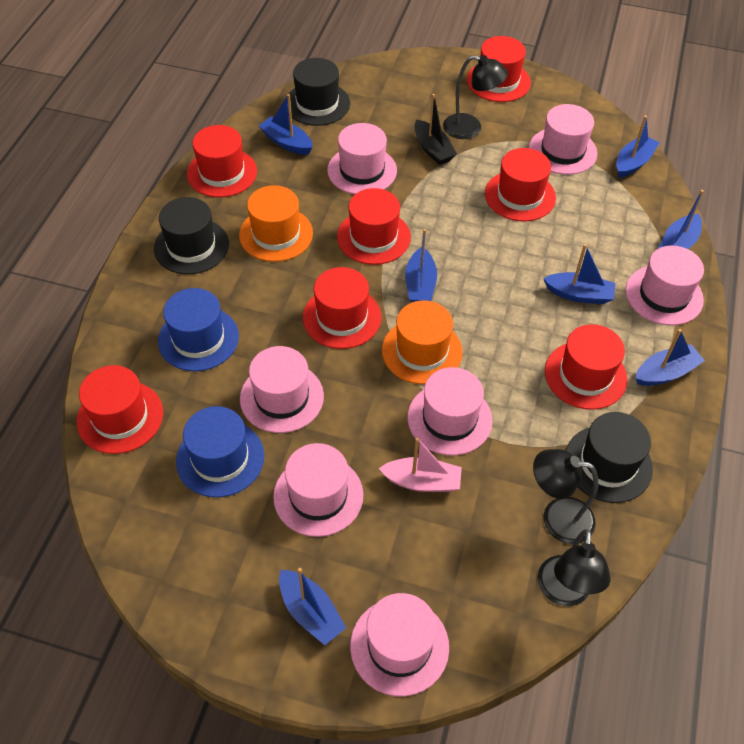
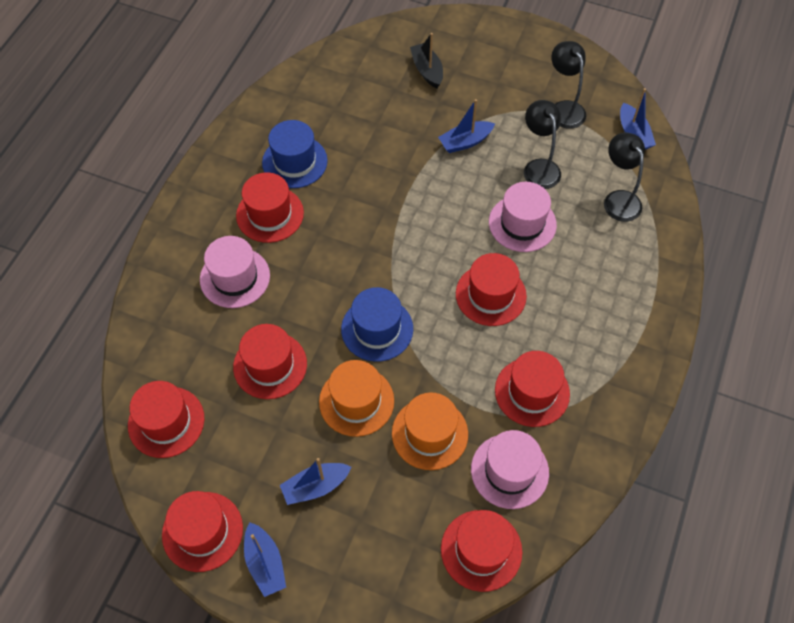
black hat: [154,197,229,274] [289,58,350,126] [566,412,653,503] = 3 -> none = 0
blue boat: [259,94,313,155] [279,568,346,645] [405,229,437,302] [543,244,616,304] [616,115,660,178] [635,329,705,386] [658,190,704,249] = 7 -> [244,522,286,597] [280,458,351,505] [438,99,495,153] [620,88,656,150] = 4
pink boat: [379,438,462,492] = 1 -> none = 0
pink hat: [240,346,324,433] [273,443,363,537] [327,123,397,194] [350,593,449,696] [408,367,492,456] [529,104,597,175] [626,246,704,325] = 7 -> [200,236,270,308] [471,430,549,509] [489,182,557,252] = 3

